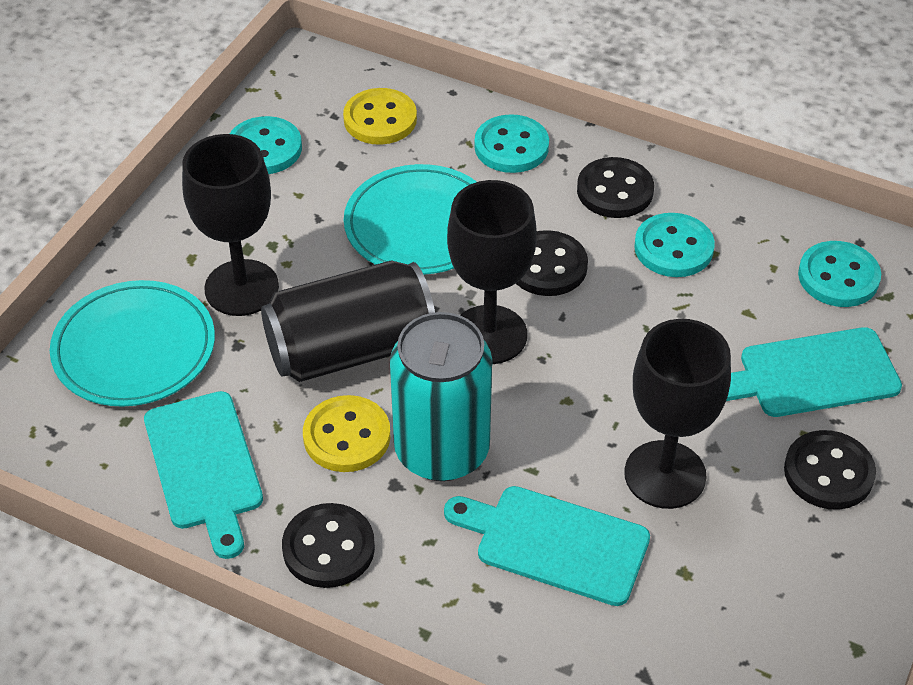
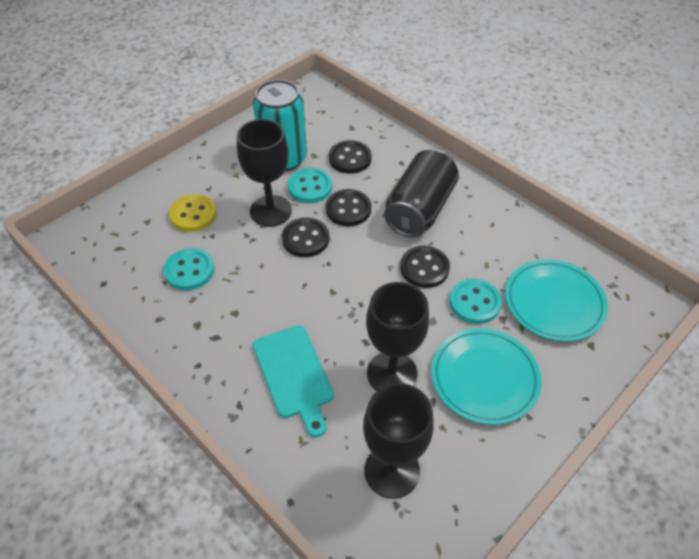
turquoise button: [229,116,302,174] [474,114,549,173] [634,213,715,277] [798,241,881,307] = 4 -> [163,248,214,290] [288,168,332,203] [449,279,502,324] = 3
turquoise cutting board: [144,391,263,559] [444,486,650,606] [726,327,902,417] = 3 -> [253,325,334,437] = 1
yellow button: [303,395,391,472] [343,88,417,145] = 2 -> [169,194,217,232] = 1

